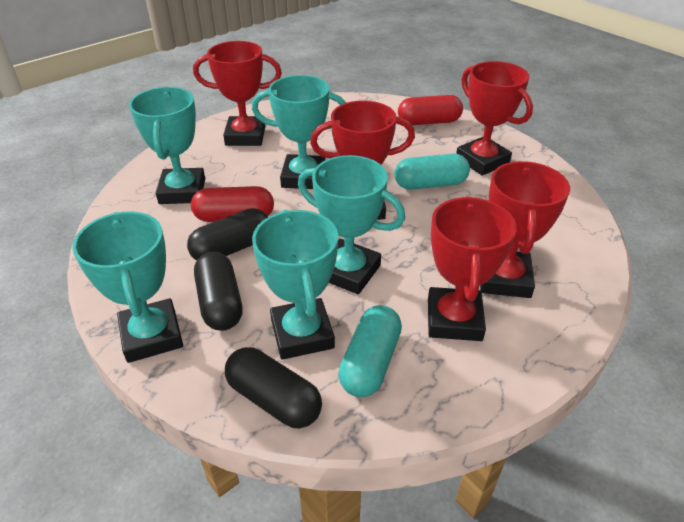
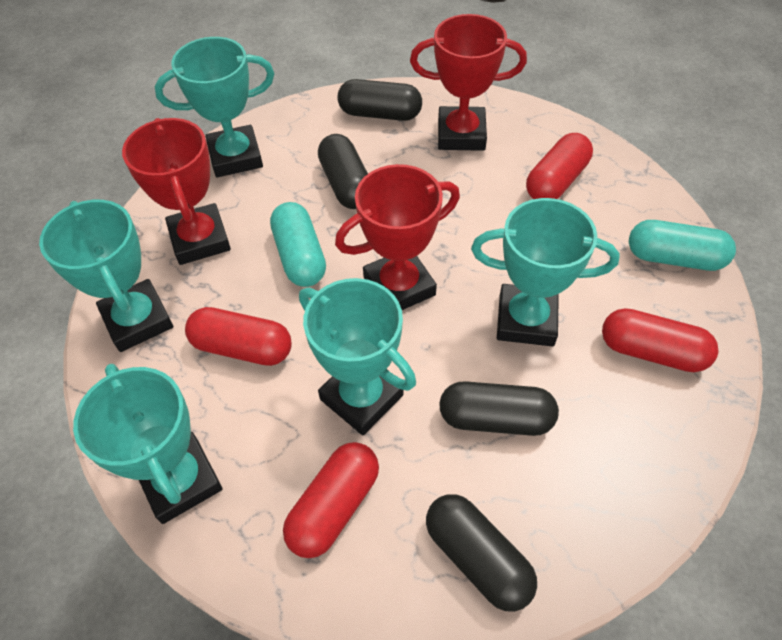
black capsule: [187,208,268,261] [194,251,243,331] [225,347,322,429] = 3 -> [318,134,368,209] [337,79,422,121] [426,494,537,612] [439,381,559,436] = 4
red capsule: [191,186,274,222] [398,95,463,125] = 2 -> [185,307,292,366] [283,442,379,558] [526,133,593,199] [602,308,718,372] = 4
red trophy: [193,41,282,146] [310,101,415,220] [428,196,517,341] [456,61,533,176] [480,161,570,298] = 5 -> [122,118,231,265] [335,164,460,310] [410,14,527,151] = 3

